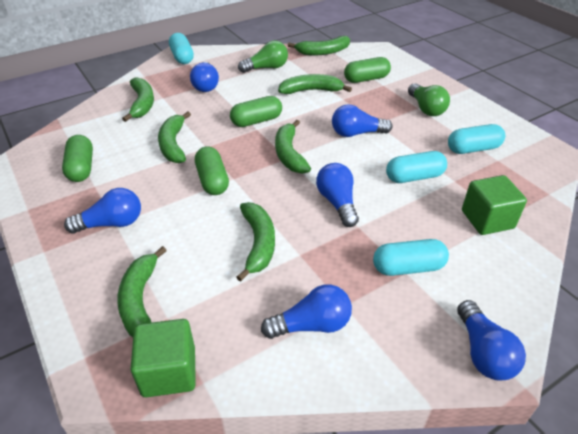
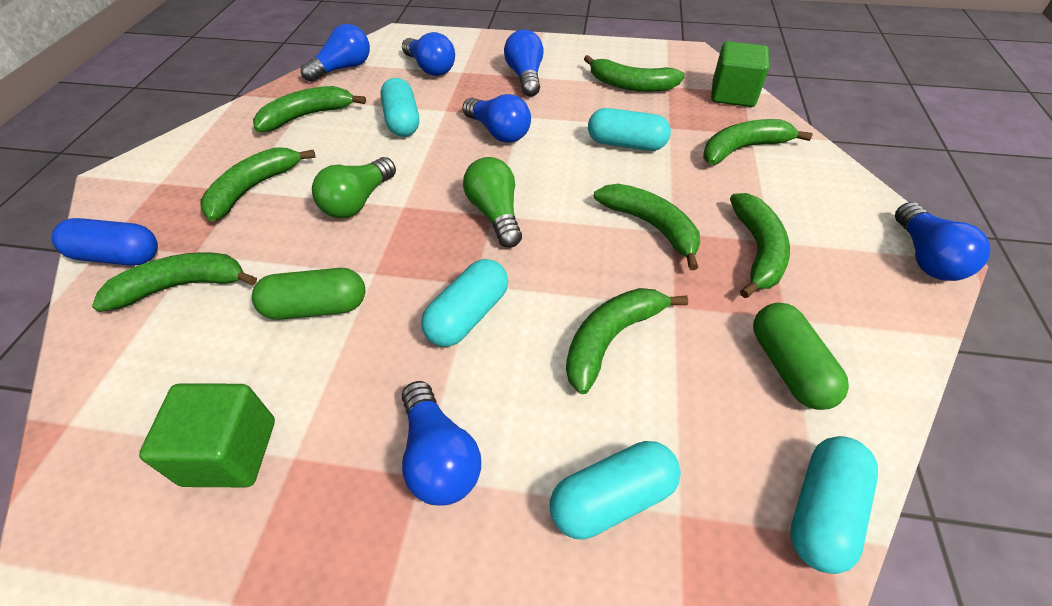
blue capsule: none = 0 -> [52,218,158,266] = 1
green banana: [117,246,167,337] [122,77,154,122] [158,112,191,163] [236,202,275,282] [275,120,311,174] [278,74,352,94] [288,36,350,56] = 7 -> [92,252,257,312] [201,147,315,221] [253,86,366,132] [566,288,688,394] [584,55,685,92] [594,184,700,270] [703,119,812,165] [730,193,790,298] = 8
green capsule: [62,135,93,182] [195,146,229,195] [230,96,282,127] [344,57,391,83] = 4 -> [252,268,365,320] [753,303,849,410] = 2
turquoise capsule: [169,33,194,64] [373,239,449,276] [386,151,447,183] [448,124,505,154] = 4 -> [380,78,419,137] [421,259,508,347] [550,441,681,540] [588,108,671,151] [790,436,878,574] = 5

